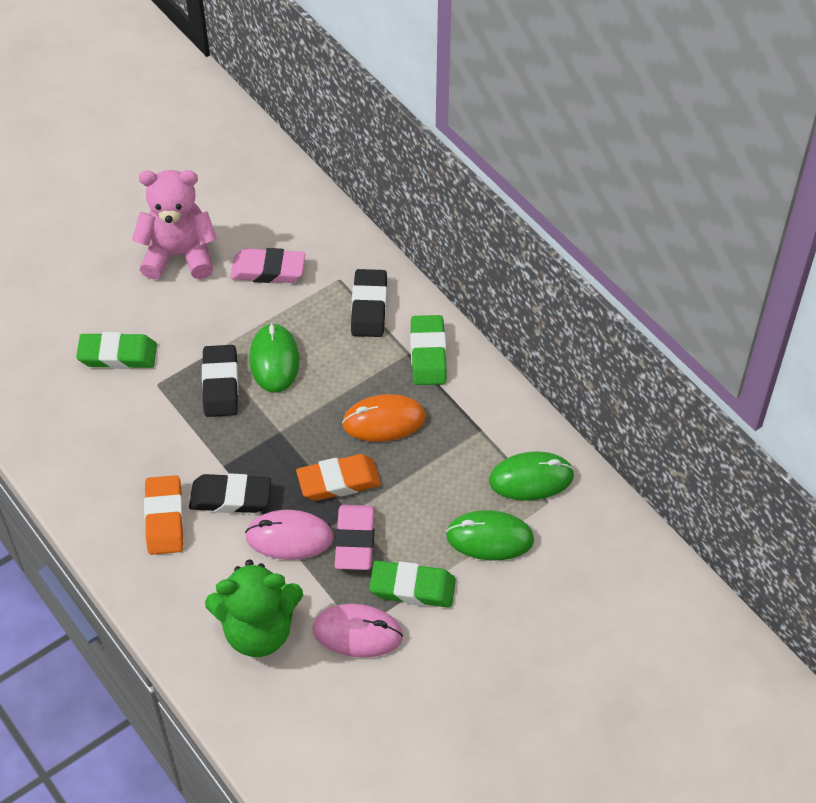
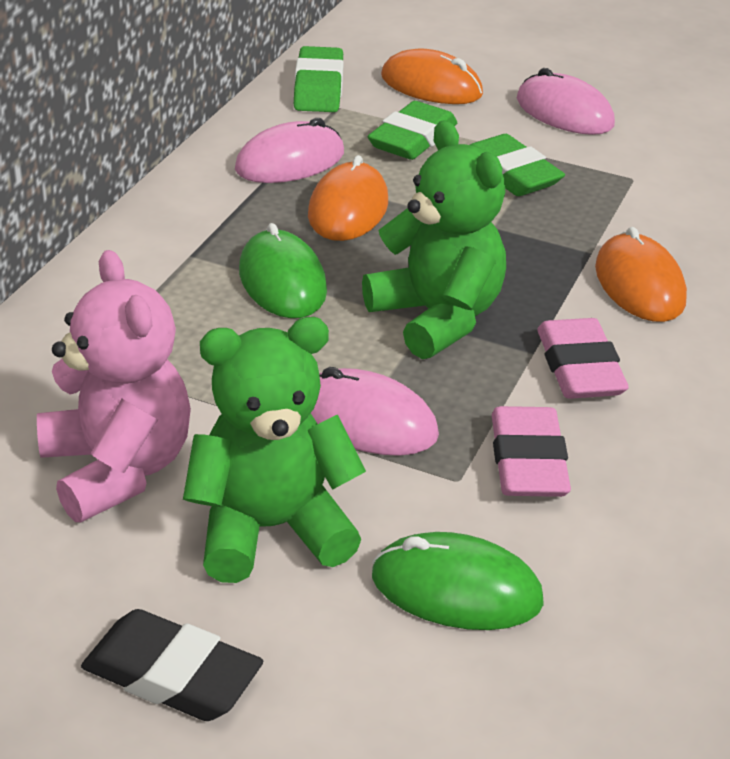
black eraser: [189,473,271,513] [202,345,239,417] [351,269,387,337] = 3 -> [81,609,263,721] = 1
green mouse: [249,323,299,393] [446,510,534,560] [489,451,575,501] = 3 -> [239,223,327,318] [372,532,544,630] = 2
green teddy bear: [205,560,303,657] = 1 -> [183,317,366,583] [362,120,506,359] = 2
orange eraser: [144,475,184,555] [296,454,381,501] = 2 -> none = 0
orange mouse: [342,394,426,442] = 1 -> [308,155,388,241] [381,48,483,104] [595,227,687,322] = 3
pink mouse: [245,510,334,560] [312,604,403,658] = 2 -> [235,118,344,183] [311,367,439,456] [517,68,615,135] = 3

